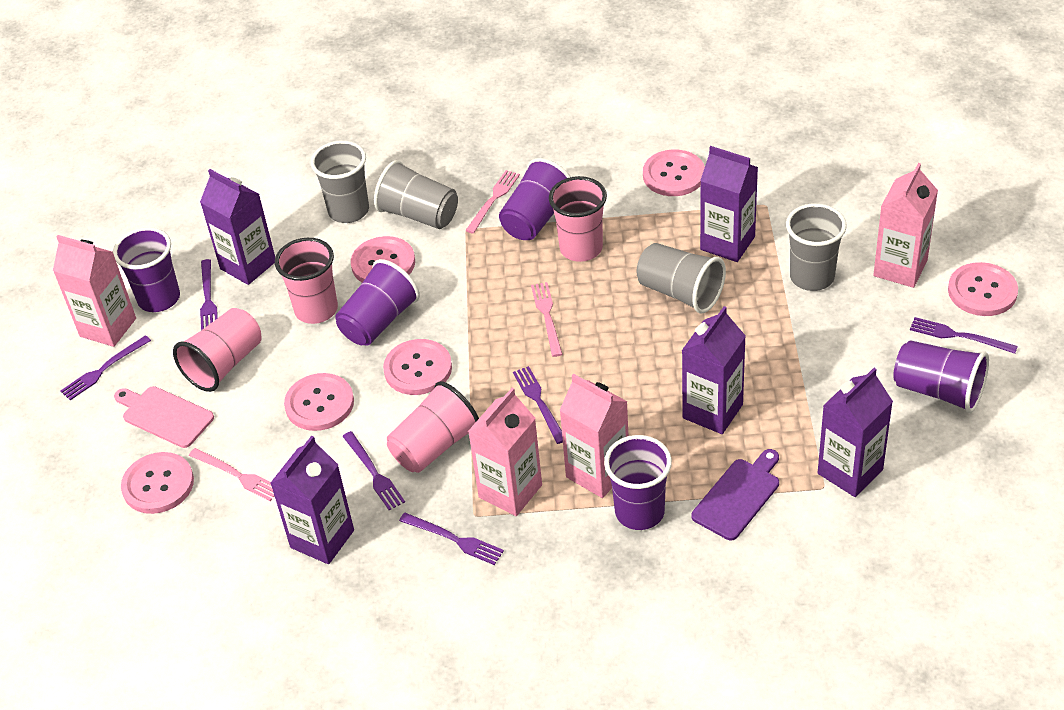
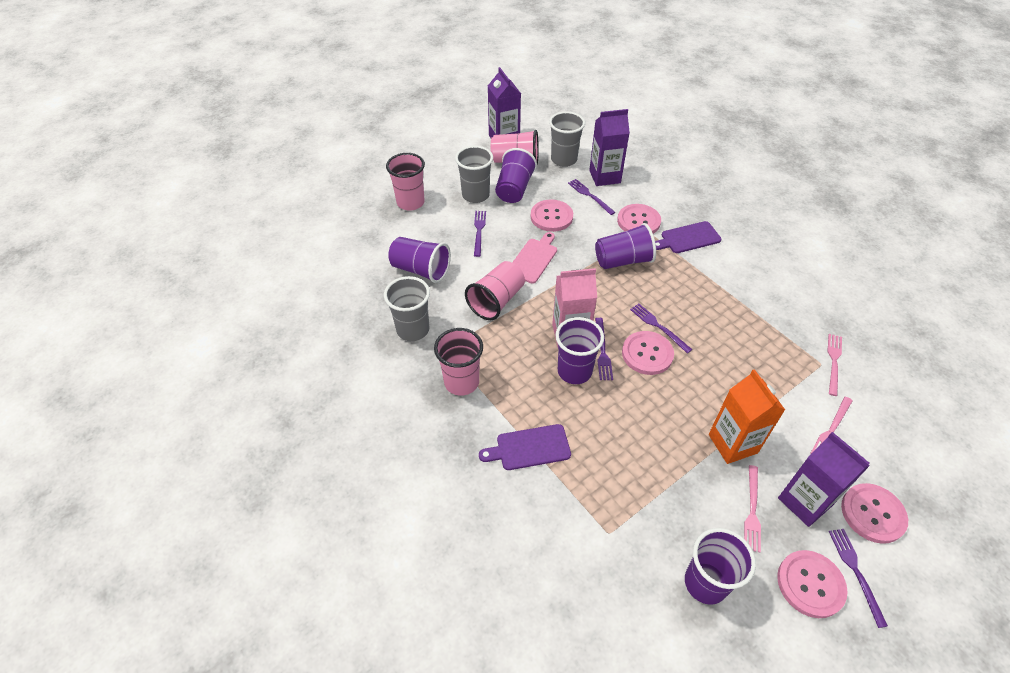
grey cup: [310,140,369,223] [374,160,458,229] [637,243,726,313] [786,203,847,291] = 4 -> [384,276,430,341] [455,146,493,203] [549,111,585,167] = 3
orange carton: none = 0 -> [709,369,785,464] = 1
pink button: [121,452,194,514] [284,373,354,431] [351,236,415,282] [383,339,452,395] [643,150,705,196] [948,262,1018,316] = 6 -> [531,199,573,232] [617,204,661,234] [622,331,674,375] [777,550,848,618] [841,483,908,544] = 5
pink carton: [53,235,136,347] [468,388,542,516] [559,374,629,498] [873,163,938,288] = 4 -> [552,268,597,347] = 1
purple carton: [200,169,275,285] [270,436,354,564] [682,306,746,434] [700,146,758,262] [818,368,893,497] = 5 -> [488,67,521,138] [589,109,630,186] [778,432,870,527] = 3
purple cutting board: [691,449,779,540] = 1 -> [479,424,571,470] [655,221,721,253] = 2
purple fork: [61,335,151,400] [200,259,218,330] [342,431,405,510] [399,513,504,565] [513,366,563,444] [910,317,1018,354] = 6 -> [474,211,486,257] [568,179,615,215] [595,318,613,380] [630,304,693,354] [829,529,888,628] = 5

